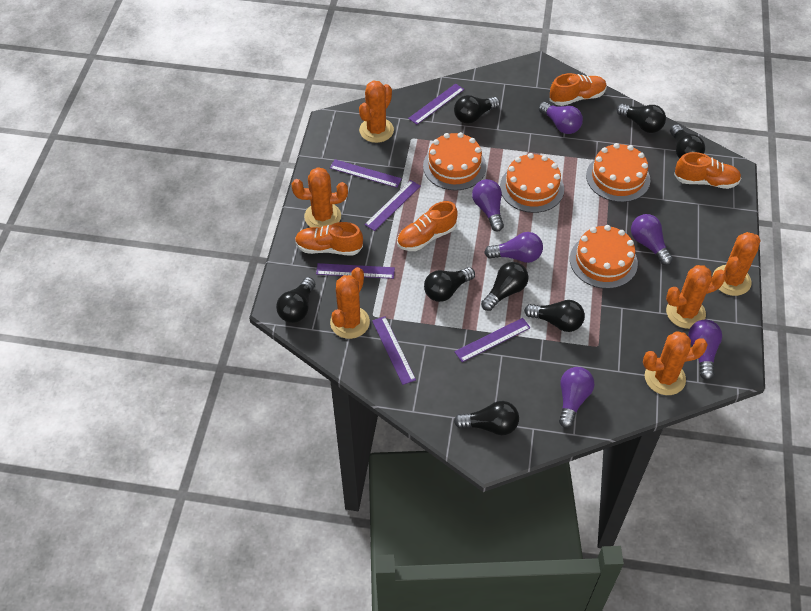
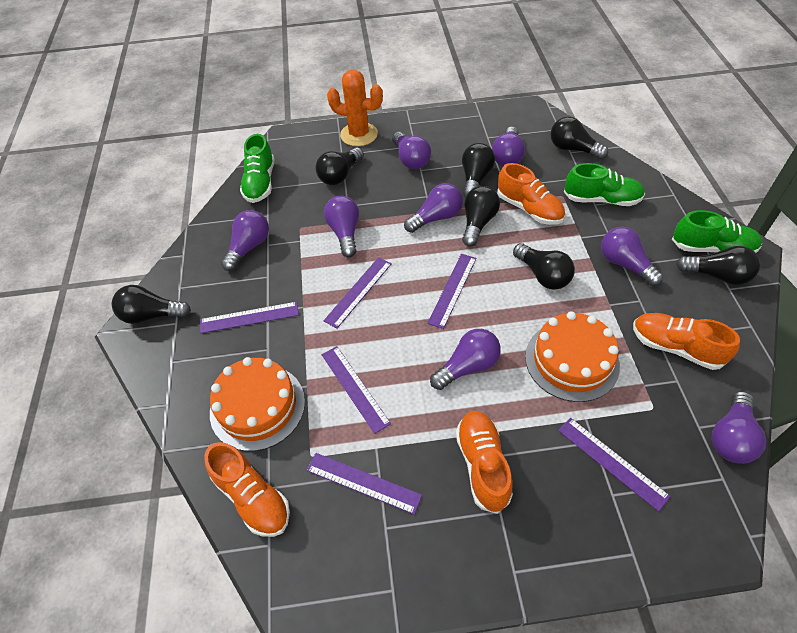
black light bulb: [276,277,315,323] [424,267,475,302] [454,95,500,124] [454,401,519,435] [481,262,529,311] [524,300,585,332] [617,104,666,133] [670,124,705,159] = 8 -> [112,285,191,324] [315,147,364,185] [462,143,495,198] [462,186,500,247] [513,243,575,290] [550,117,608,159] [676,246,760,285] = 7
green shoe: none = 0 -> [240,134,274,203] [564,163,645,206] [672,210,762,253] = 3
orange cactus: [292,167,348,228] [330,267,370,339] [359,80,394,143] [643,331,708,395] [666,265,726,329] [713,232,761,296] = 6 -> [327,70,383,146] = 1
orange cake: [423,132,486,190] [500,153,564,213] [570,225,638,289] [586,143,650,202] = 4 -> [210,357,305,451] [525,311,620,402] = 2
purple light bulb: [472,179,504,232] [484,232,543,263] [539,102,583,134] [559,367,594,428] [631,214,673,265] [688,320,722,380] = 6 -> [221,210,269,271] [324,195,359,257] [392,132,431,169] [404,183,463,233] [430,329,501,390] [492,127,525,166] [601,227,663,286] [712,391,766,464] = 8

